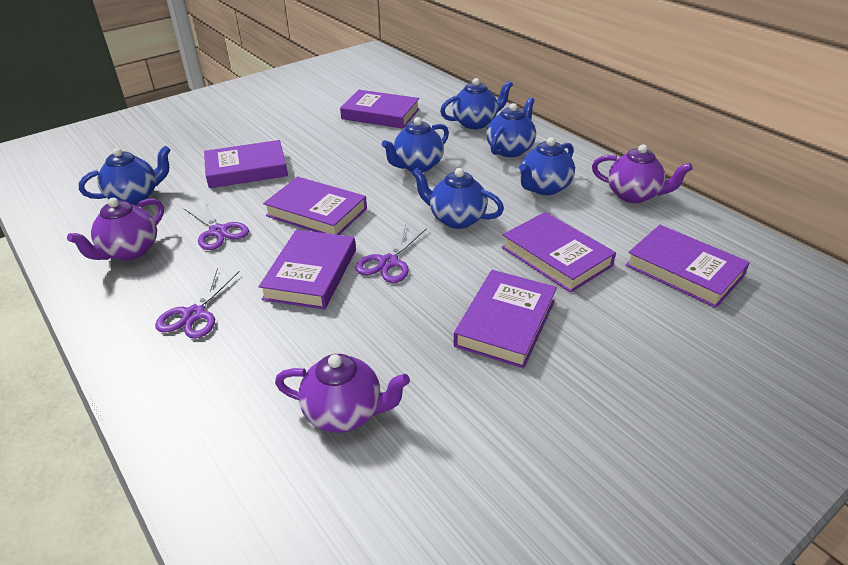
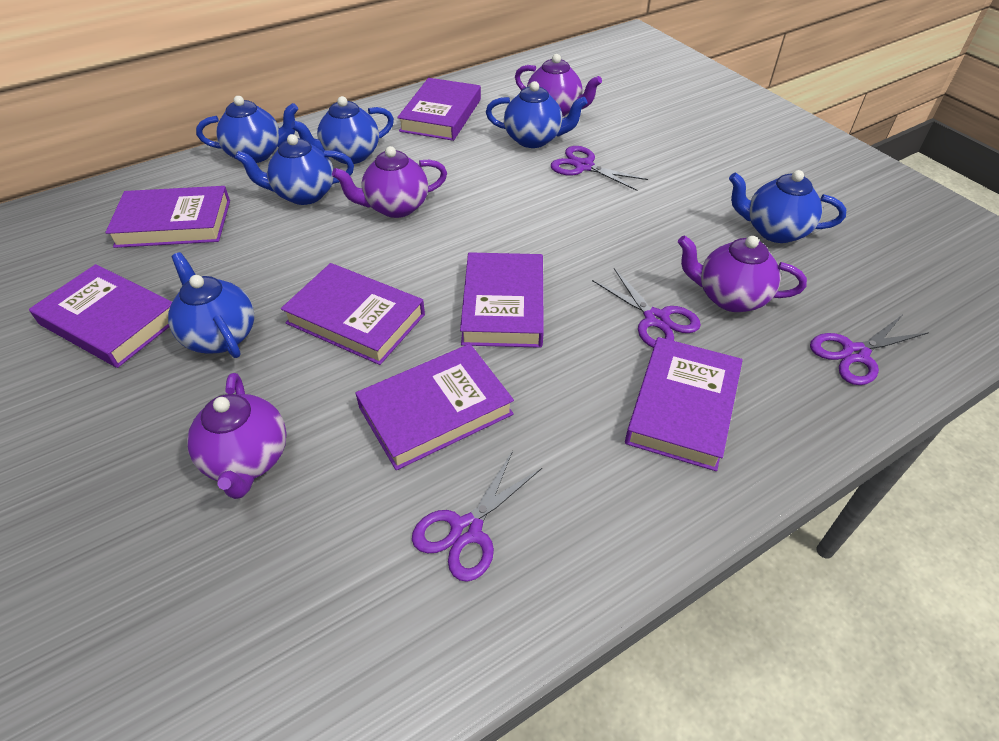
purple scissors: [155,268,240,339] [183,201,249,250] [355,225,427,283] = 3 -> [412,451,542,582] [551,146,648,191] [592,268,701,348] [810,315,929,385] = 4
purple teapot: [67,198,164,261] [275,354,410,433] [592,144,693,203] = 3 -> [187,373,287,499] [332,146,447,218] [515,54,602,117] [678,235,807,312] = 4

